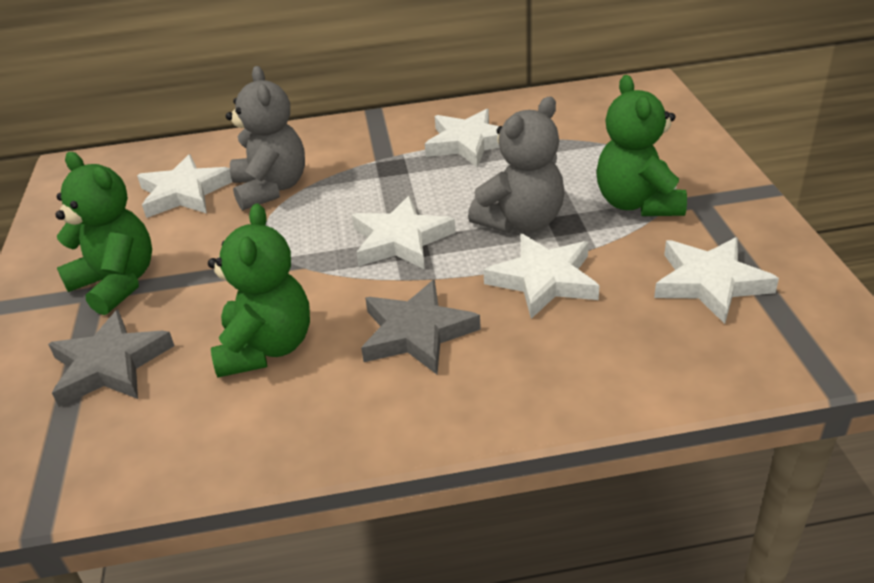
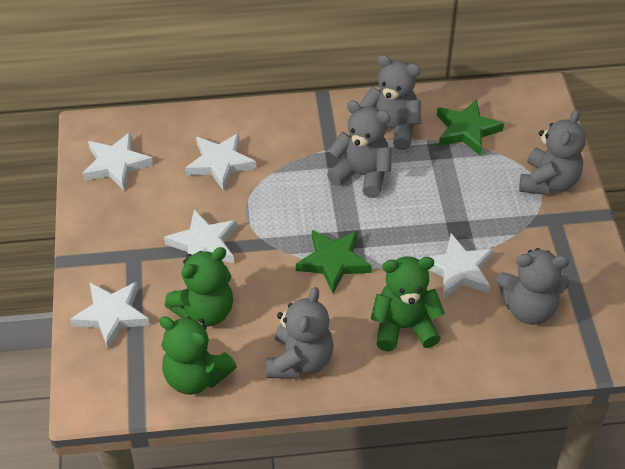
green star: none = 0 -> [296,230,372,293] [437,99,504,156] = 2
grey star: [48,310,175,407] [361,279,481,374] = 2 -> none = 0
grey teddy bear: [226,66,305,211] [468,96,564,233] = 2 -> [267,287,334,379] [327,101,392,198] [359,55,421,150] [496,248,570,325] [519,109,586,195] = 5

